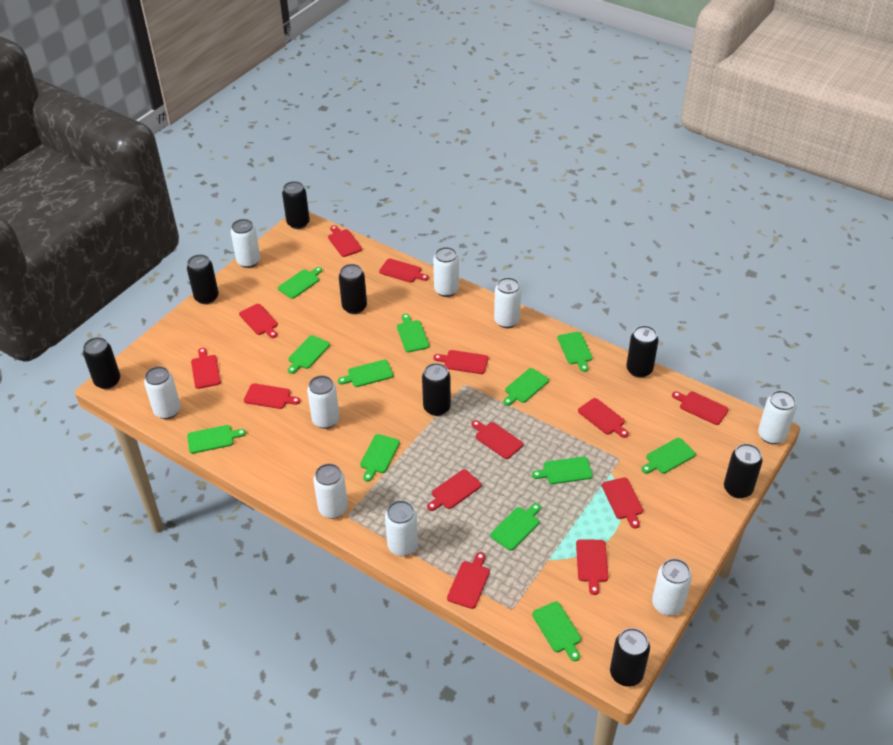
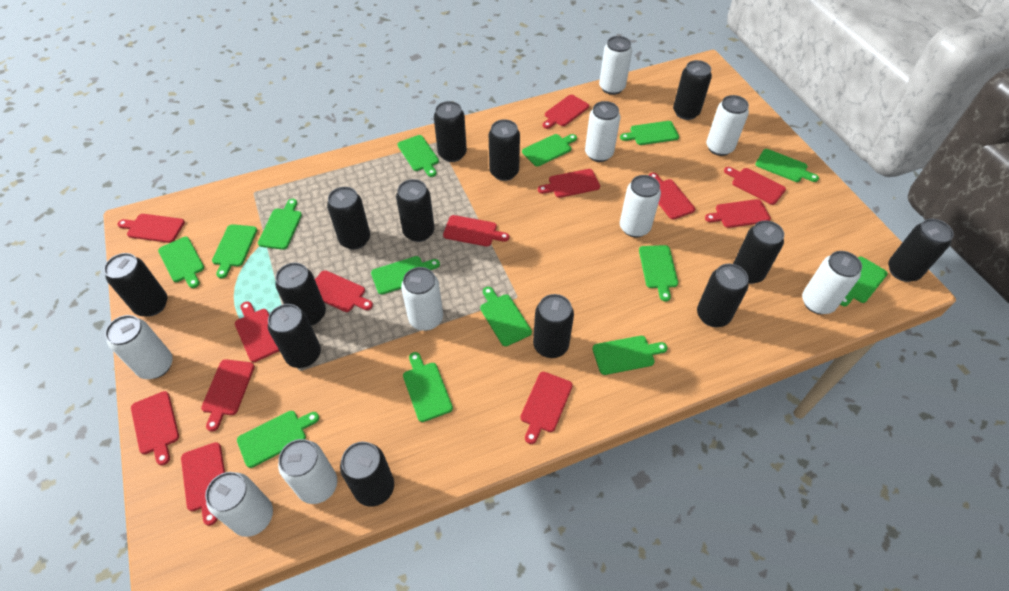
black can: [83,337,120,389] [187,254,219,304] [282,181,310,229] [339,264,367,314] [422,363,451,416] [610,628,650,687] [626,325,659,378] [724,443,763,499] = 8 -> [104,253,167,317] [268,304,321,368] [275,263,326,326] [327,187,370,249] [340,442,394,507] [396,179,435,242] [434,101,467,162] [489,119,520,181] [533,294,574,358] [673,60,712,120] [697,264,748,327] [733,220,784,284] [888,219,954,282] = 13
green cutting board: [187,425,246,454] [278,267,322,299] [288,335,330,374] [338,360,393,387] [360,434,400,481] [397,314,429,352] [490,503,541,550] [503,368,549,406] [532,456,593,484] [532,601,581,661] [558,332,593,372] [641,438,696,474] = 12 -> [158,237,204,288] [212,224,257,278] [237,411,319,468] [258,199,302,250] [371,256,440,295] [397,135,439,177] [403,352,453,422] [480,287,532,346] [522,134,577,167] [592,336,668,375] [620,121,679,145] [639,245,678,301] [755,149,819,182] [840,257,888,306] = 14

